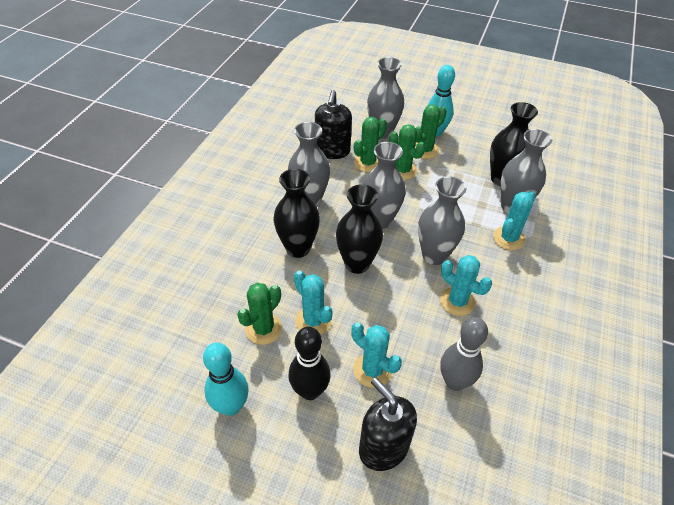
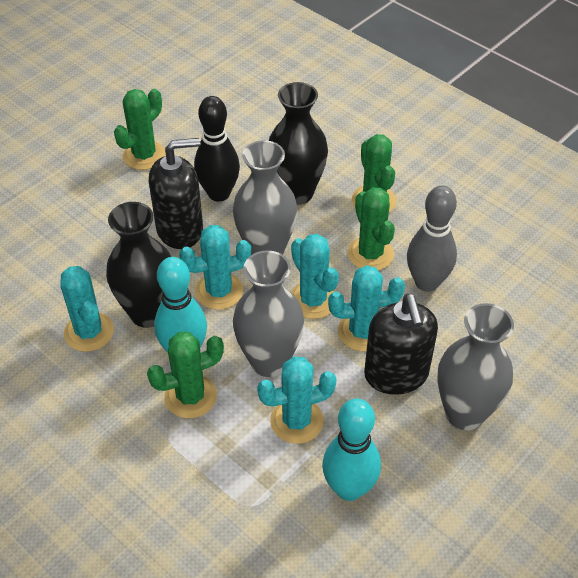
black vase: [274,169,320,258] [336,184,383,274] [490,102,538,186] = 3 -> [106,202,171,328] [269,82,328,205] = 2
grey vase: [288,122,330,206] [363,142,406,229] [367,57,404,139] [418,176,467,265] [501,129,552,213] = 5 -> [233,140,298,255] [233,250,304,377] [437,303,514,430] = 3
turquoise cactus: [294,270,333,335] [351,323,402,388] [440,255,492,316] [493,191,536,250] = 4 -> [61,266,114,352] [179,225,251,310] [257,357,337,444] [291,234,339,319] [328,265,405,351] = 5

